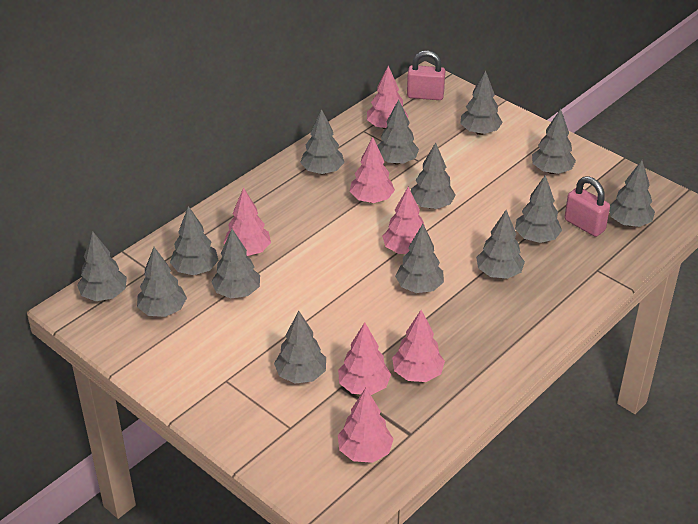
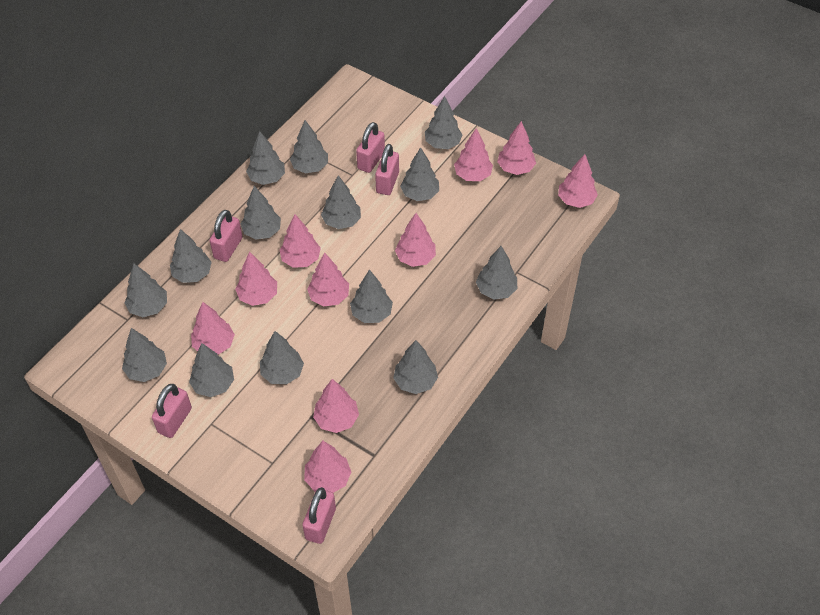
pink padlock: [407,50,445,100] [564,176,610,237] = 2 -> [152,384,192,438] [210,210,242,262] [302,487,336,544] [356,122,385,173] [375,144,399,195] = 5
pink tree: [224,187,271,256] [338,322,391,395] [338,388,393,463] [350,137,395,203] [367,66,408,129] [382,187,430,254] [392,310,445,382] = 7 -> [191,302,235,355] [235,251,277,306] [280,214,321,268] [304,441,351,493] [307,252,349,307] [313,379,359,433] [395,213,436,267] [454,128,493,181] [497,121,536,175] [558,154,598,208] = 10

